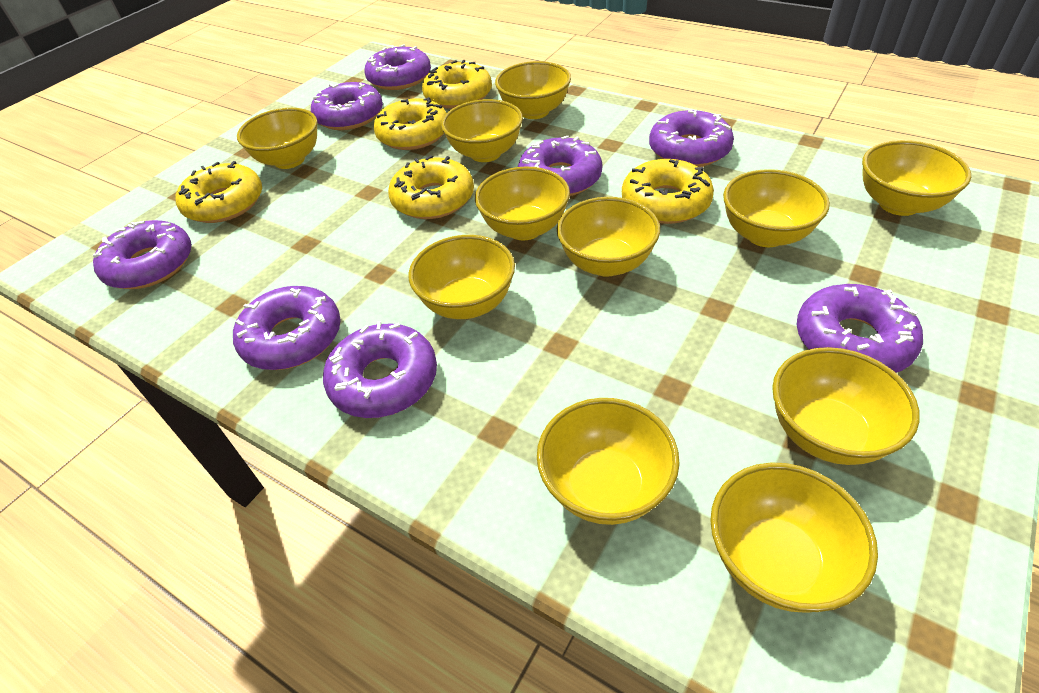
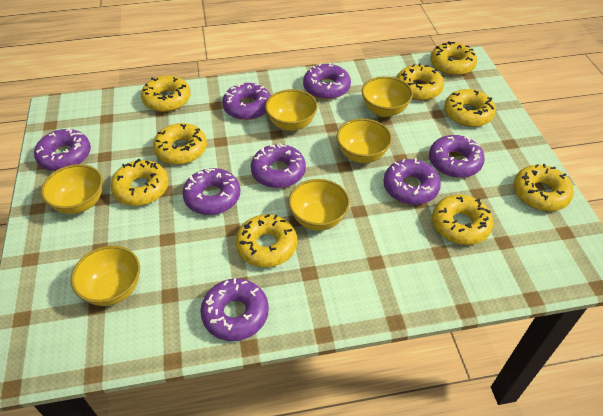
yellow bowl: [237,108,318,169] [408,235,515,319] [441,99,523,162] [475,167,570,240] [495,61,571,119] [537,398,680,525] [557,197,660,277] [710,462,878,613] [723,169,830,247] [772,347,920,465] [862,140,971,216] = 11 -> [41,164,103,214] [71,246,140,306] [265,89,318,131] [288,179,350,231] [337,118,392,163] [362,76,413,117] = 6
yellow donut: [176,161,262,223] [374,97,446,150] [388,155,474,219] [422,60,492,109] [622,159,714,224] = 5 -> [110,159,169,206] [141,75,191,112] [153,123,207,165] [235,214,297,267] [396,63,444,100] [430,41,477,76] [432,195,493,245] [444,89,496,127] [514,164,574,211] = 9

